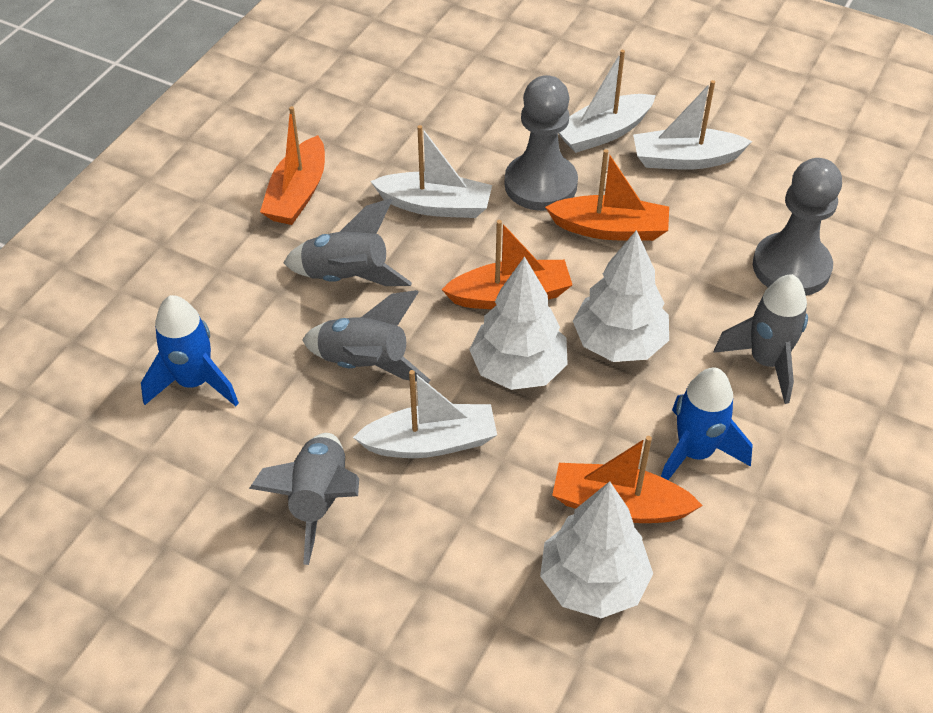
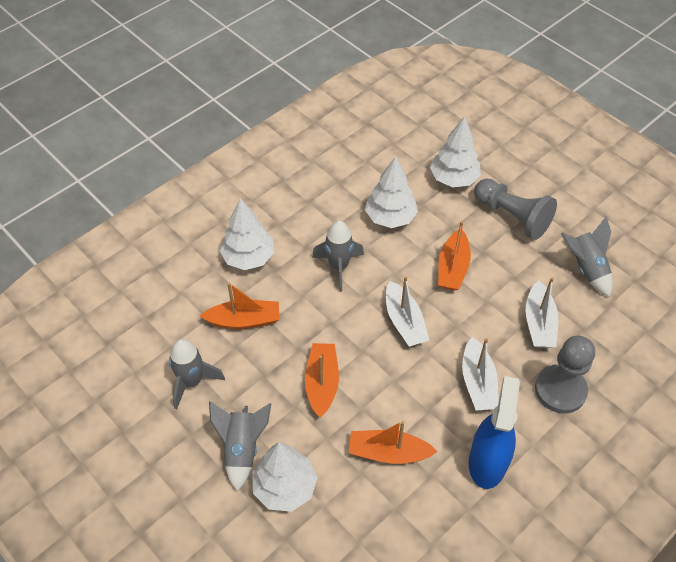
blue rocket: [141,295,239,406] [661,367,753,480] = 2 -> none = 0
blue spray bottle: none = 0 -> [469,376,520,489] = 1
white boat: [353,370,497,458] [370,125,492,218] [558,50,656,153] [633,80,752,170] = 4 -> [386,276,429,347] [462,337,499,411] [526,277,558,348] = 3
white tree: [469,256,568,390] [540,481,653,618] [573,230,669,362] = 3 -> [220,198,274,270] [252,442,318,512] [365,156,418,228] [430,116,481,187] = 4

